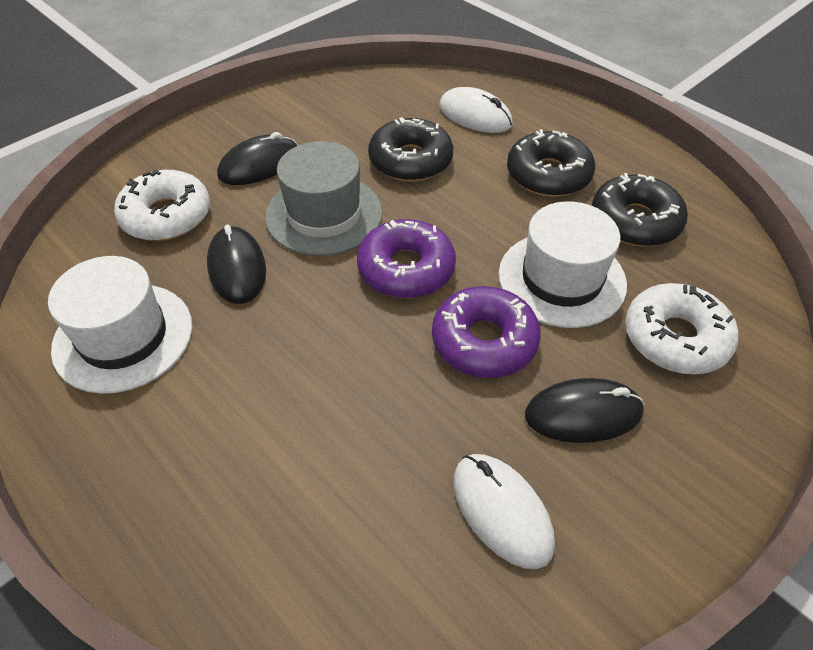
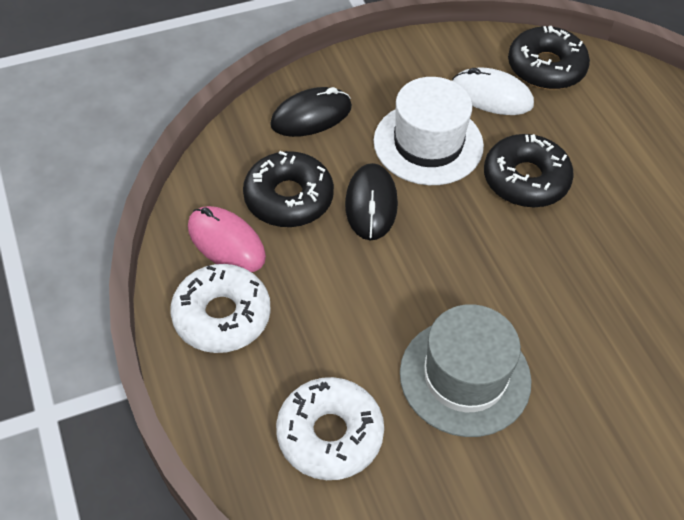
black mouse: [207,225,266,304] [217,132,298,185] [525,378,644,443] = 3 -> [270,87,352,137] [345,163,398,240] = 2
pink mouse: none = 0 -> [188,206,266,272] = 1
purple donut: [357,219,456,298] [432,286,541,378] = 2 -> none = 0
white hat: [48,256,192,394] [499,201,627,328] = 2 -> [374,77,484,185] = 1
white mouse: [439,87,513,133] [454,454,555,569] = 2 -> [452,68,534,115] = 1

